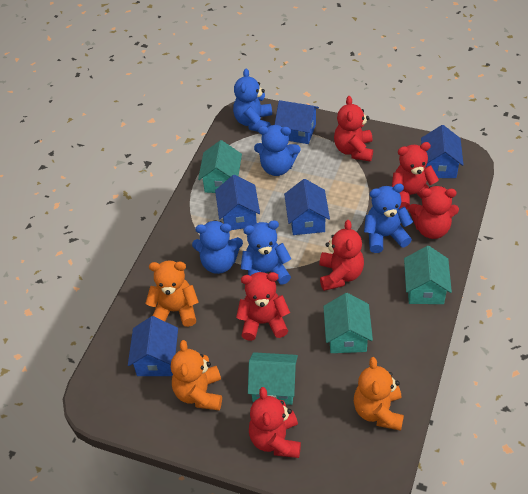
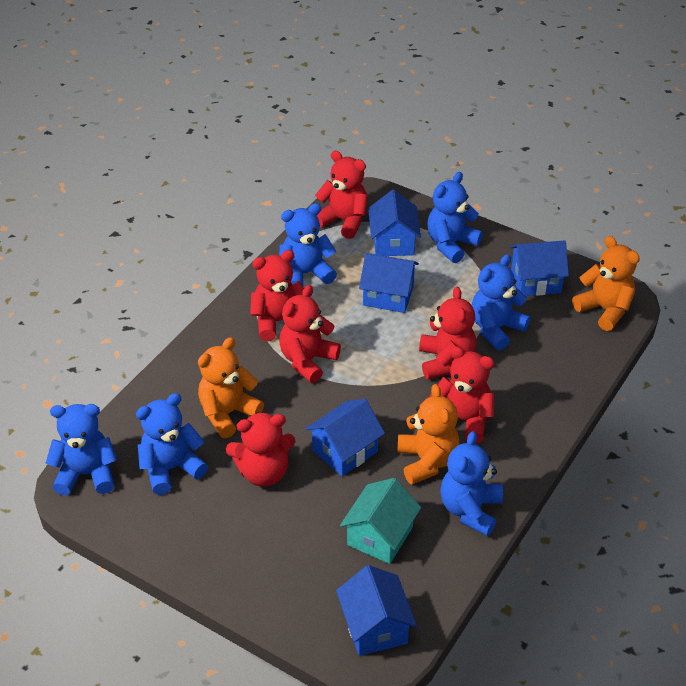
blue teddy bear: [192,220,243,274] [233,68,272,132] [241,220,291,285] [254,125,300,176] [364,184,413,253] = 5 -> [46,404,117,496] [136,393,208,495] [279,203,337,286] [427,172,483,263] [440,431,503,536] [471,254,530,351] = 6
turquoise house: [198,140,242,193] [248,352,298,405] [323,293,373,353] [404,246,452,304] = 4 -> [340,478,421,564] = 1

